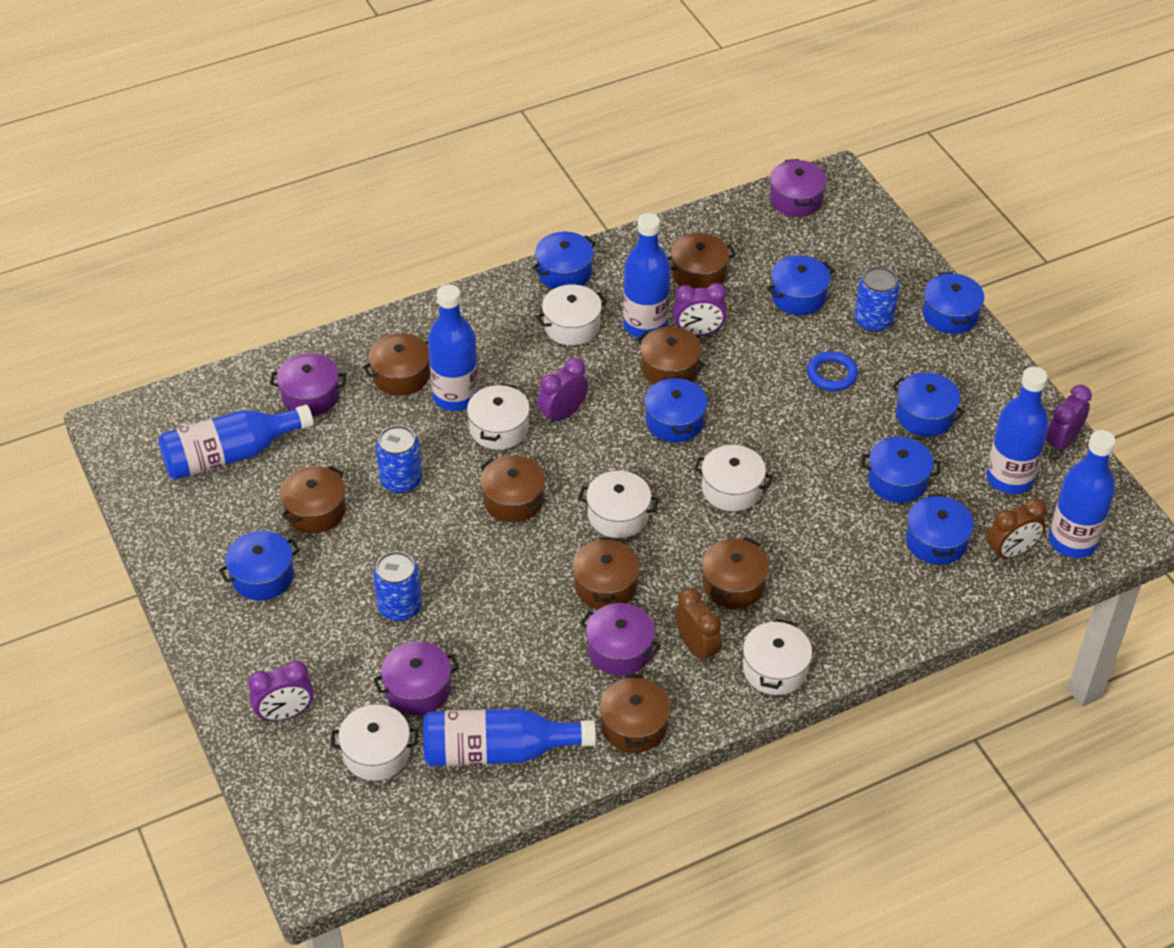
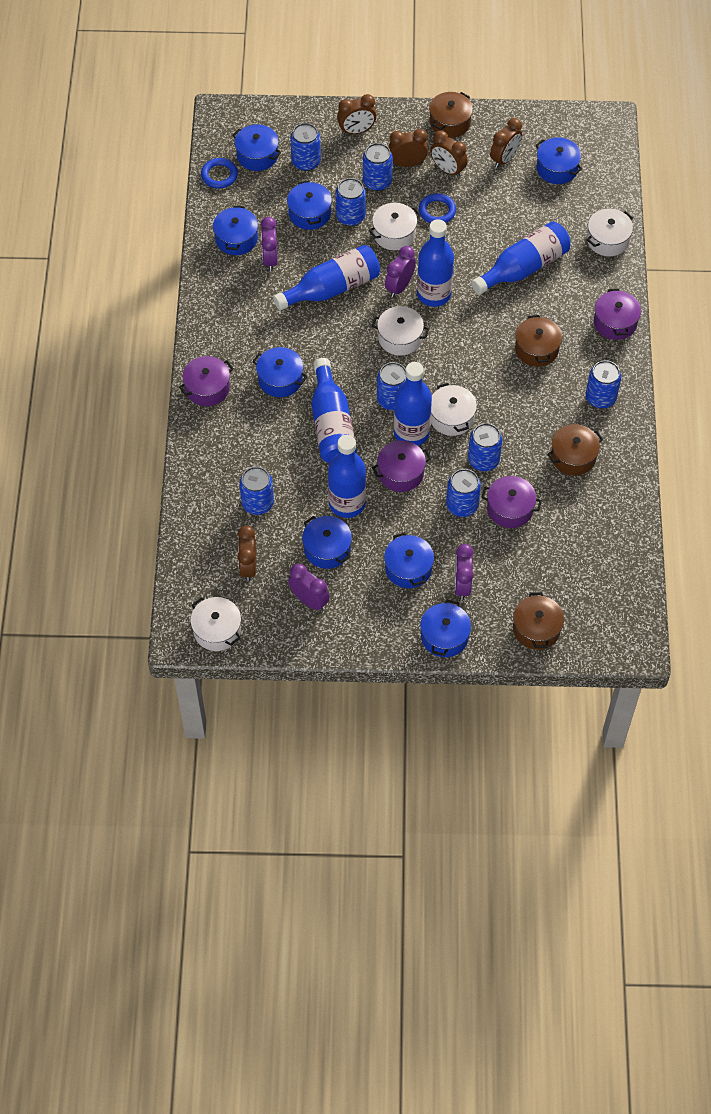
blue can: [373,551,422,621] [376,425,422,494] [854,267,899,332] = 3 -> [240,467,274,515] [290,123,321,171] [336,178,366,226] [363,143,393,191] [377,362,407,410] [446,469,481,517] [468,423,502,471] [586,360,621,408] = 8
blue ring: [807,351,858,391] = 1 -> [201,158,238,188] [419,193,456,223] = 2
brown clock: [675,588,722,665] [987,498,1047,561] = 2 -> [237,525,256,581] [337,94,377,135] [388,129,428,167] [430,131,468,178] [490,118,523,168] = 5
brown pot: [280,465,346,533] [363,333,430,396] [480,455,546,522] [573,537,640,609] [600,674,671,753] [637,326,705,384] [667,233,736,289] [702,537,769,609] = 8 -> [429,92,473,138] [513,592,564,650] [515,315,562,367] [547,424,603,476] = 4
white pot: [331,704,418,781] [467,383,530,450] [536,284,607,345] [579,471,659,538] [694,445,773,511] [743,619,812,695] = 6 -> [191,597,241,651] [369,203,420,250] [372,306,429,356] [431,383,477,436] [587,209,633,256] = 5

